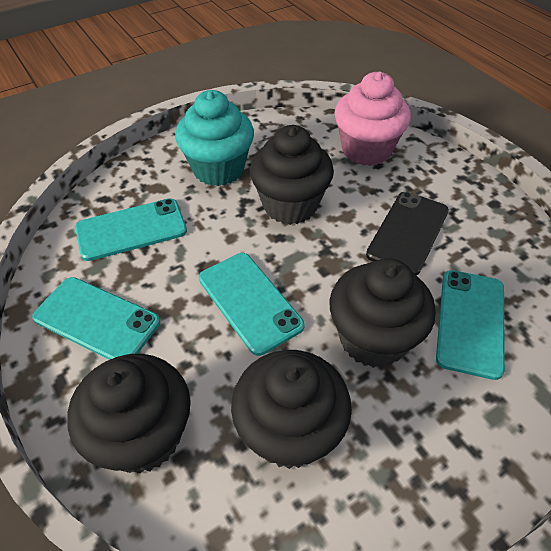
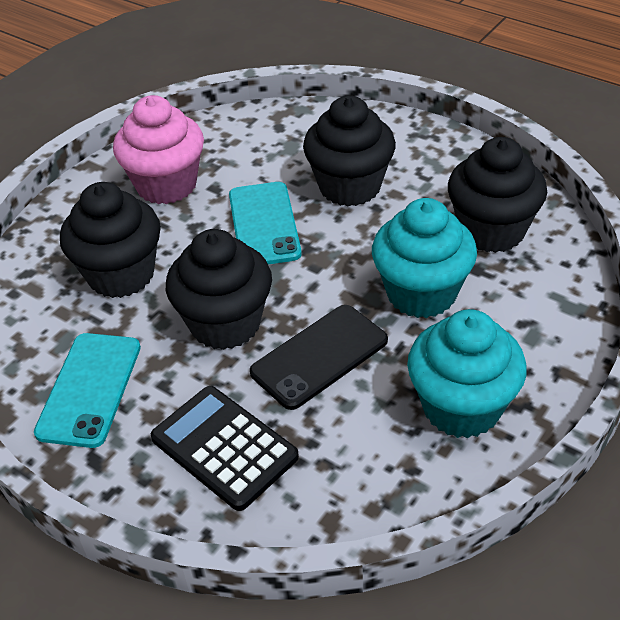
black calculator: none = 0 -> [151,386,299,511] = 1
turquoise cupcake: [175,90,254,186] = 1 -> [372,198,477,318] [407,309,527,438] = 2
turquoise phone: [32,277,160,360] [75,198,187,261] [199,253,305,356] [436,270,505,380] = 4 -> [34,333,141,448] [229,182,302,265] = 2

